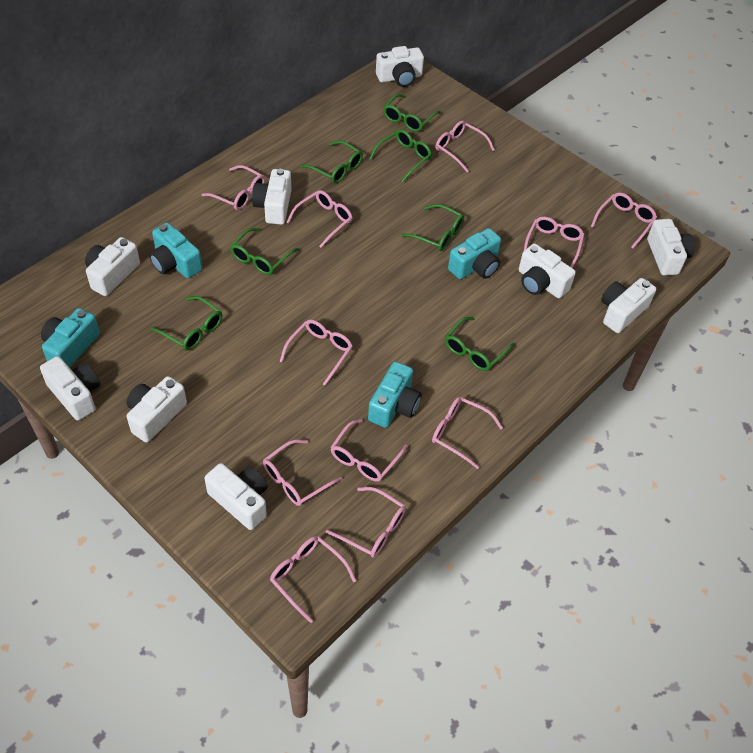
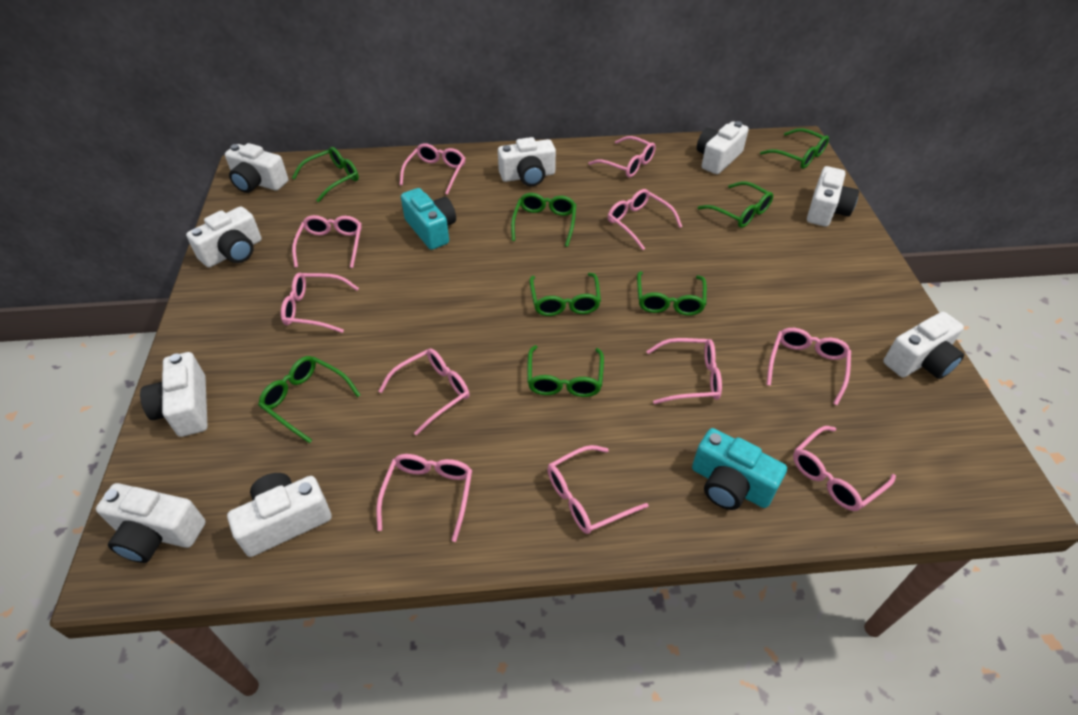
green glasses: [151,296,222,351] [230,228,299,275] [301,141,363,183] [369,129,432,182] [383,94,441,132] [401,204,464,251] [445,317,515,371] = 7 -> [258,356,360,443] [292,147,359,202] [511,193,576,247] [527,345,604,397] [530,273,601,316] [637,271,707,316] [698,181,773,228] [760,128,829,169] = 8
turquoise camera: [41,308,100,368] [149,223,202,279] [368,361,422,428] [448,228,501,279] = 4 -> [401,188,456,250] [692,428,787,510] = 2

